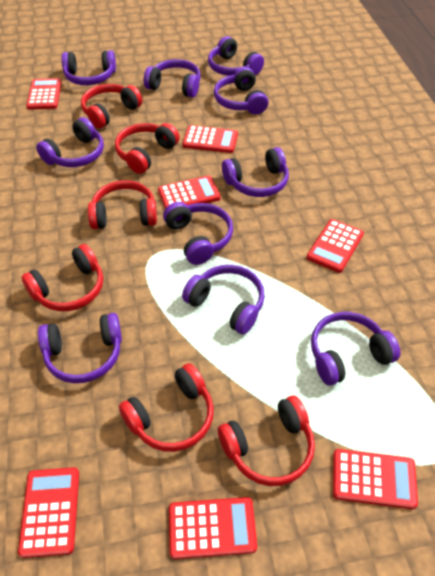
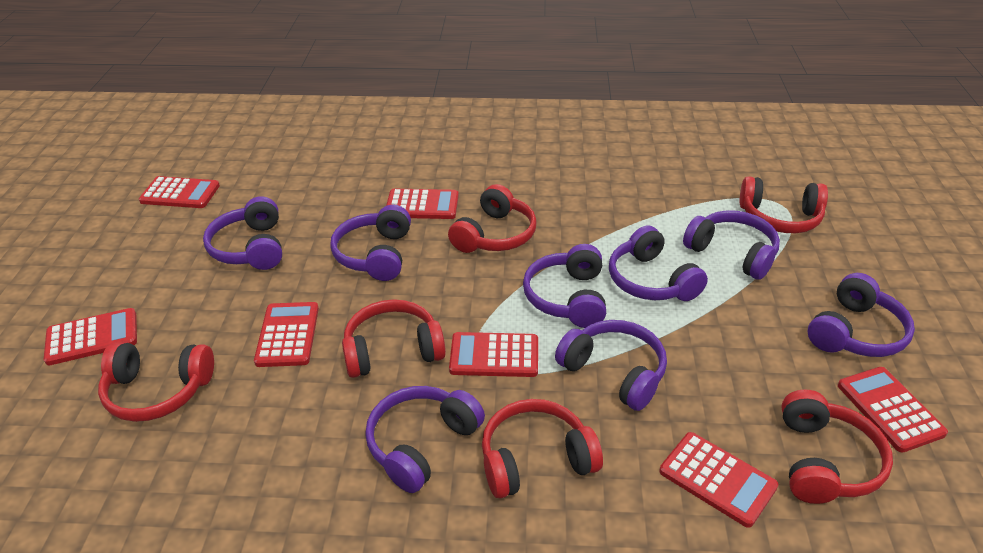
purple headphones: [36,117,104,167] [38,313,122,383] [61,50,116,85] [144,59,201,98] [163,202,233,265] [182,265,265,334] [208,36,264,76] [214,67,269,115] [222,147,289,197] [311,312,400,386] = 10 -> [203,196,282,270] [330,205,411,281] [365,386,485,493] [523,244,606,328] [555,320,667,411] [609,225,708,301] [683,210,780,280] [808,273,915,357] = 8

